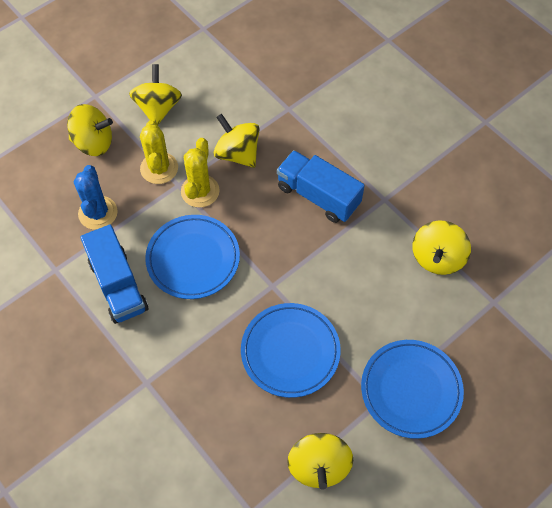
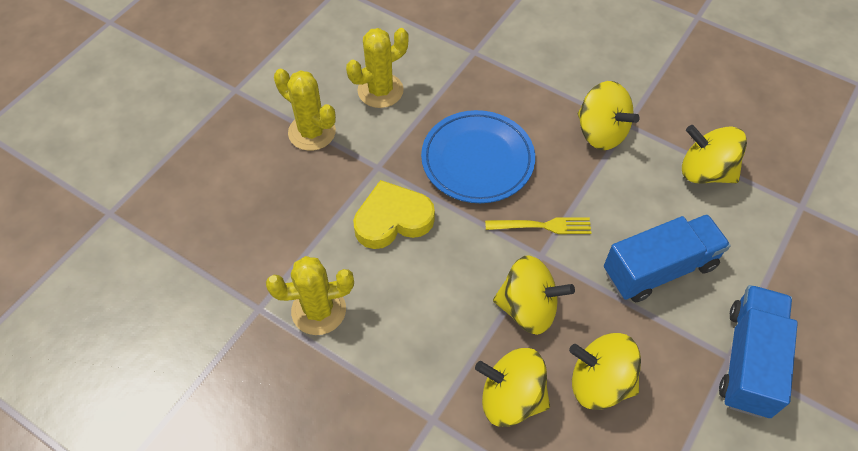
blue cactus: [74,165,118,230] = 1 -> none = 0
blue plate: [145,215,240,299] [241,303,341,398] [361,340,464,439] = 3 -> [421,110,535,203] = 1
yellow cactus: [140,120,178,184] [181,138,220,208] = 2 -> [266,256,354,335] [274,69,336,151] [346,28,409,108] = 3
yellow fork: none = 0 -> [485,217,592,234] = 1
yellow heart: none = 0 -> [353,180,435,249] = 1

